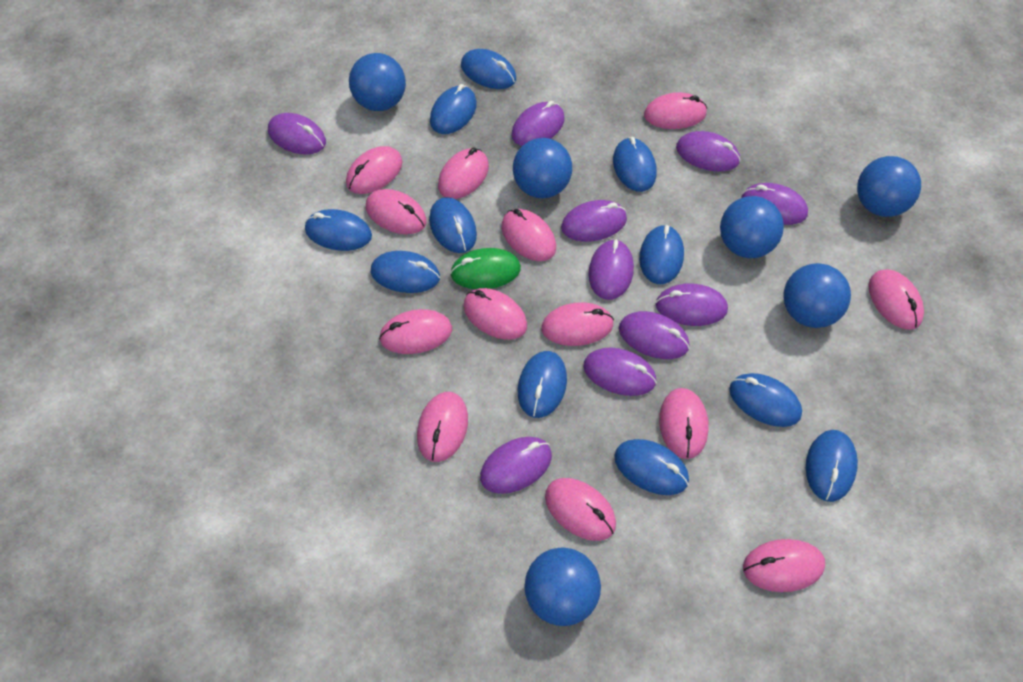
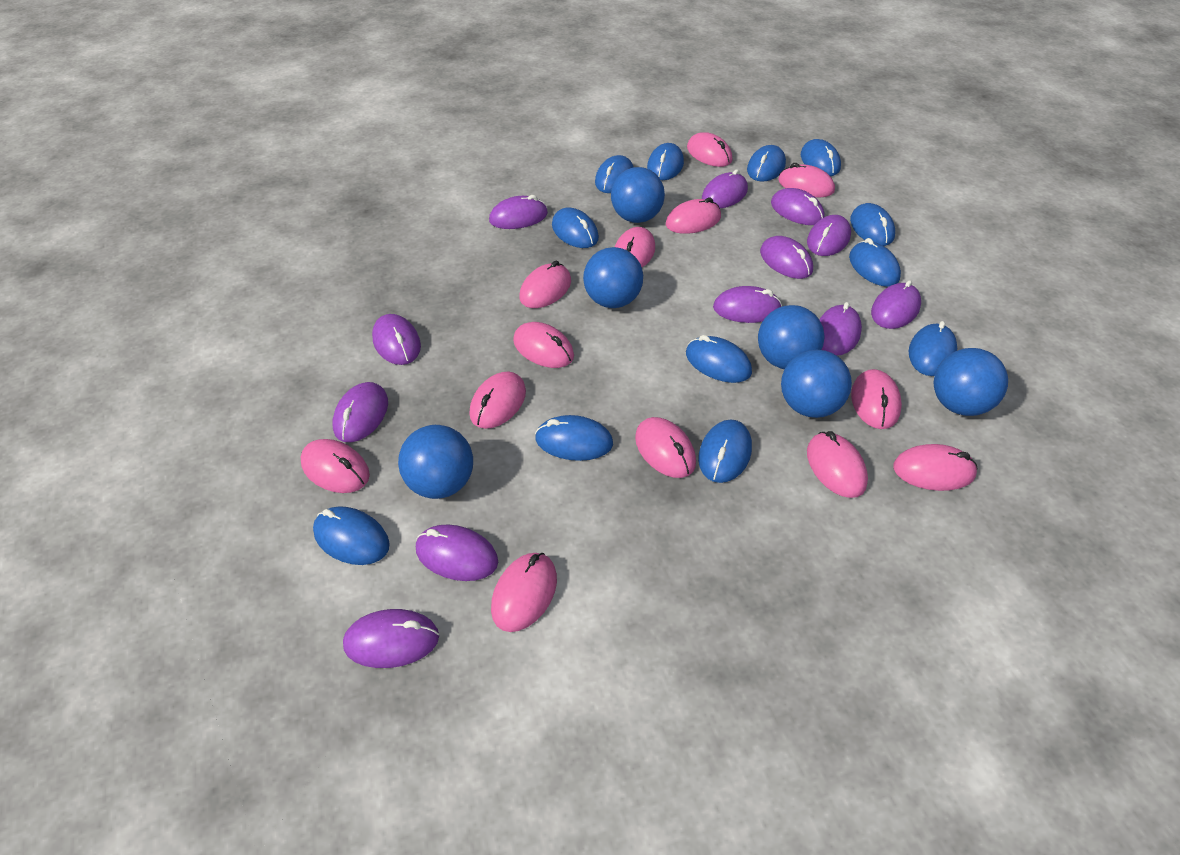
blue mouse: [305,209,372,251] [371,251,440,293] [429,197,477,253] [430,84,477,134] [461,49,516,89] [518,351,567,418] [613,137,656,192] [614,439,689,495] [639,225,684,284] [729,373,802,427] [806,430,858,502] = 11 -> [313,506,390,565] [535,415,613,461] [552,208,599,248] [595,155,634,193] [647,143,684,180] [686,335,752,383] [698,419,752,483] [747,145,786,182] [801,139,841,176] [849,238,901,287] [850,203,895,246] [909,321,957,376] = 12
green mouse: [450,248,521,289] = 1 -> none = 0
purple mouse: [268,113,326,155] [480,437,552,494] [511,101,565,146] [561,200,627,242] [583,348,657,396] [588,239,634,300] [619,311,689,359] [656,284,728,326] [676,131,740,172] [742,183,808,225] = 10 -> [333,382,388,442] [343,609,439,668] [372,314,421,365] [416,524,498,581] [489,195,548,229] [702,169,748,208] [713,286,782,323] [760,236,813,279] [771,188,825,225] [807,215,851,256] [819,302,862,356] [871,280,921,329] = 12

